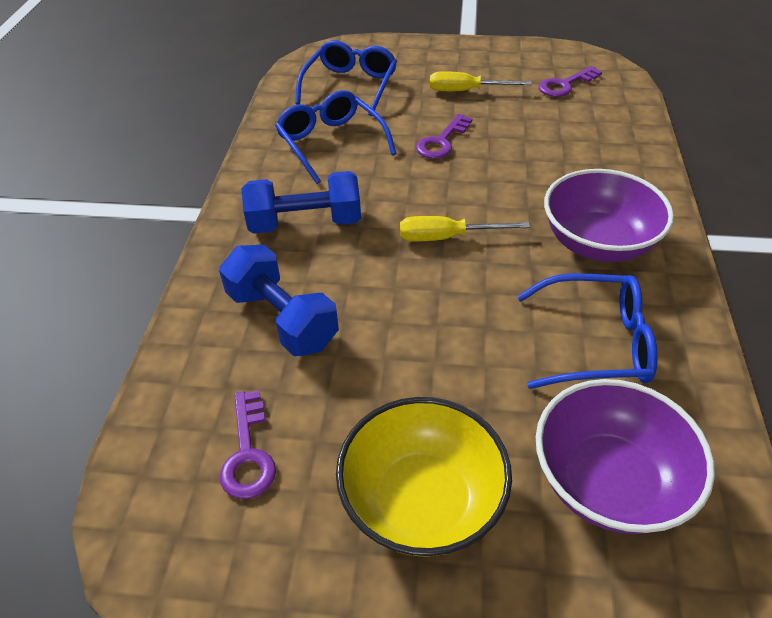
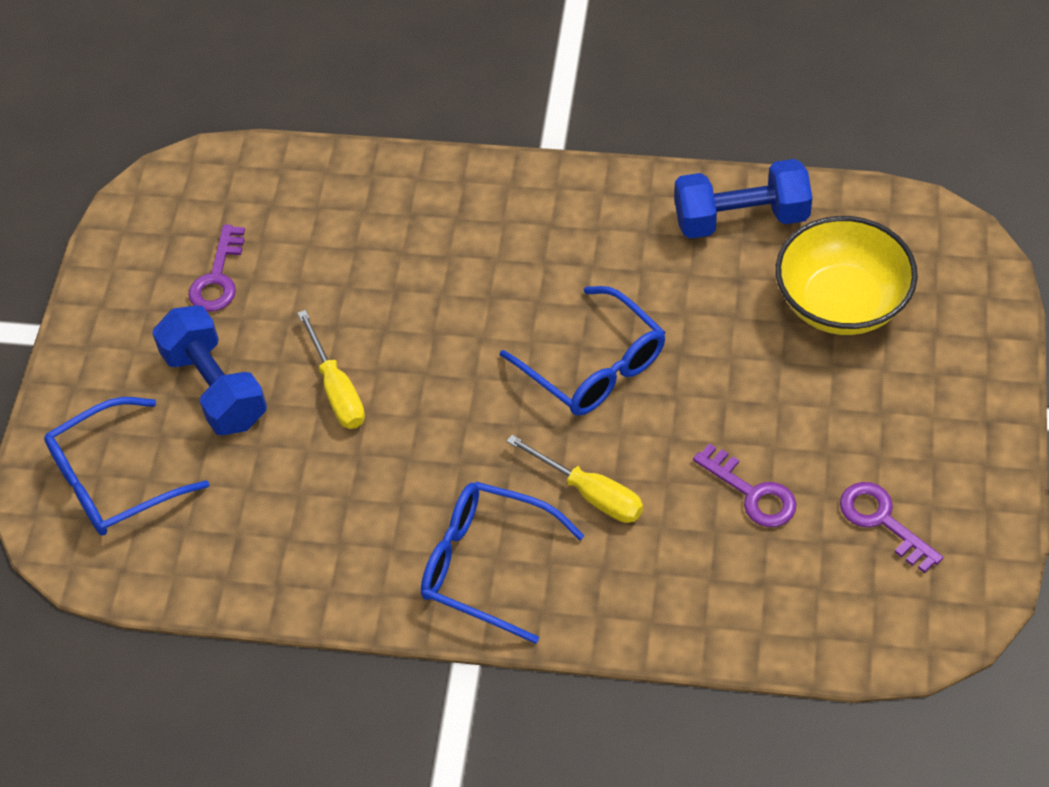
purple bowl: [536,379,715,534] [544,169,674,262] = 2 -> none = 0

